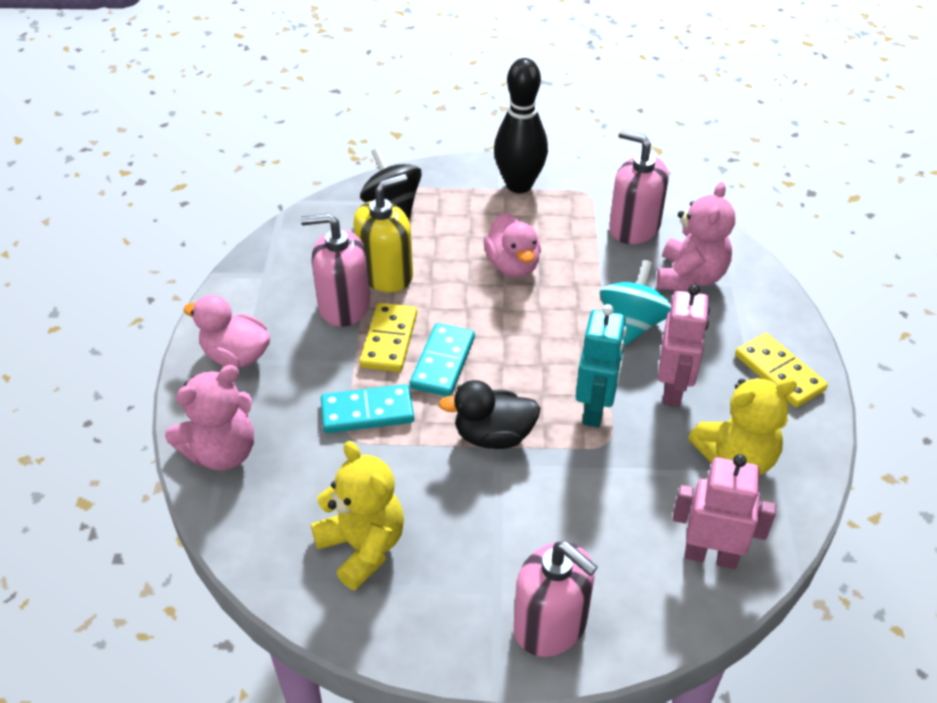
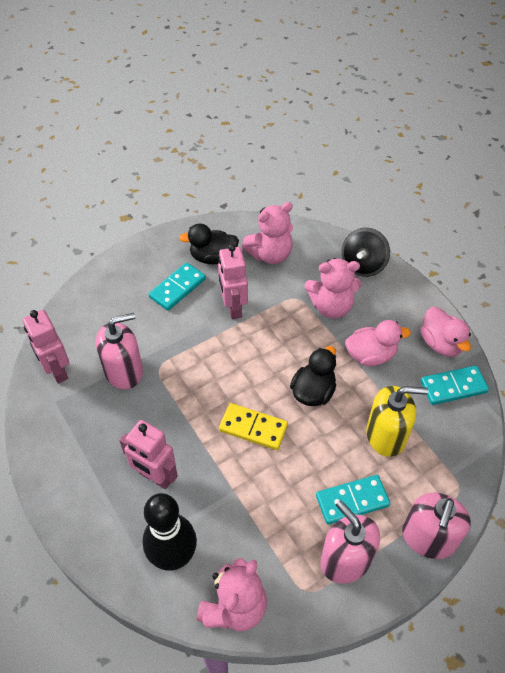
black duck: [439,380,540,449] = 1 -> [179,224,239,264] [290,346,336,406] = 2
pink robot: [658,284,710,407] [673,454,776,569] = 2 -> [23,310,69,384] [119,420,178,489] [218,244,248,319] = 3
pink teddy bear: [165,365,254,471] [657,182,735,291] = 2 -> [197,558,267,631] [242,202,293,264] [305,258,361,318] = 3
turquoise domino: [321,384,414,433] [410,323,475,396] = 2 -> [149,263,206,311] [316,475,390,525] [421,366,489,405] = 3
turquoise robot: [576,304,627,427] = 1 -> none = 0
turquoise spinning top: [600,260,671,346] = 1 -> none = 0
yellow domino: [360,303,417,372] [735,333,828,407] = 2 -> [219,403,288,450] = 1
yellow teddy bear: [311,441,404,591] [688,378,797,476] = 2 -> none = 0

